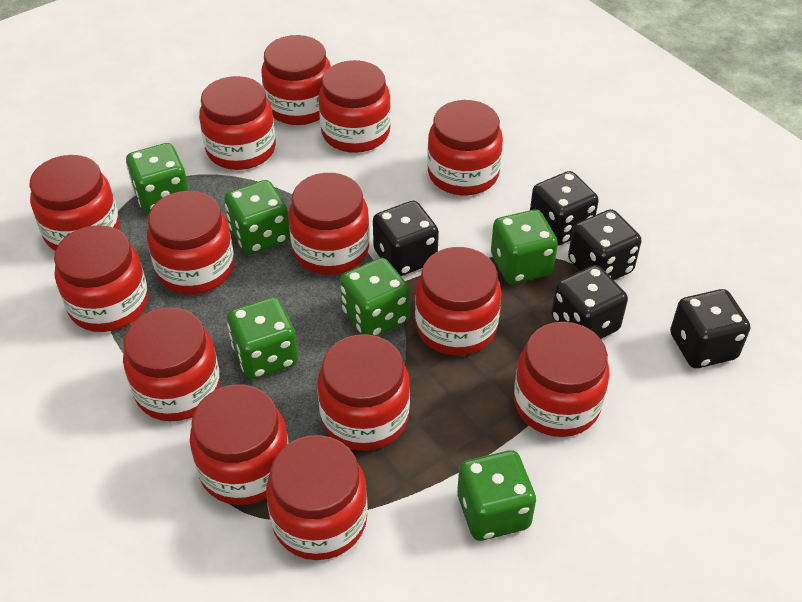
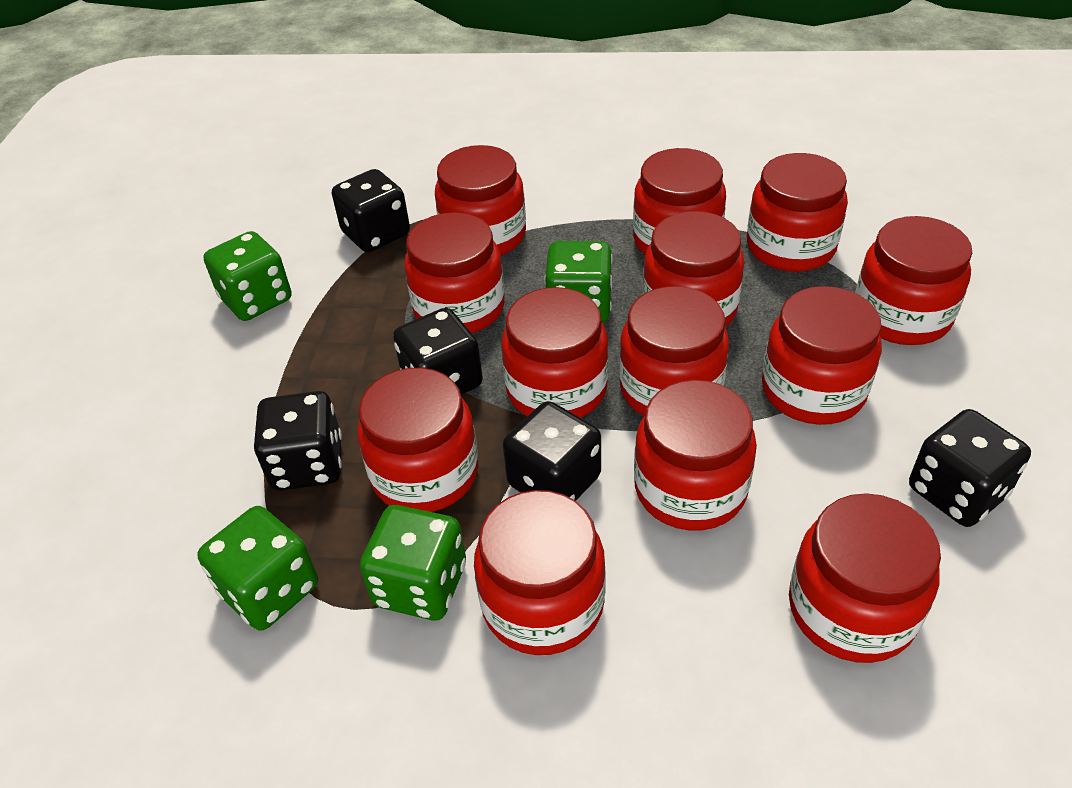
green dice: [126,143,189,214] [225,180,290,255] [227,297,298,380] [340,258,410,336] [457,450,536,541] [491,210,558,284] = 6 -> [197,506,318,630] [203,231,292,321] [360,505,466,620] [544,241,613,322] = 4
red jar: [29,155,119,251] [54,225,148,332] [123,307,220,421] [147,191,234,294] [190,385,289,505] [199,76,276,170] [261,35,331,125] [266,435,368,560] [288,173,370,275] [317,334,410,451] [319,60,391,153] [415,247,501,355] [427,100,503,195] [514,322,610,437] = 14 -> [357,368,478,512] [404,212,505,333] [435,145,526,255] [474,490,606,655] [501,287,608,418] [619,286,729,416] [633,148,726,255] [634,380,757,531] [643,211,744,327] [747,153,848,272] [762,286,882,425] [789,493,941,663] [855,216,972,345] = 13

